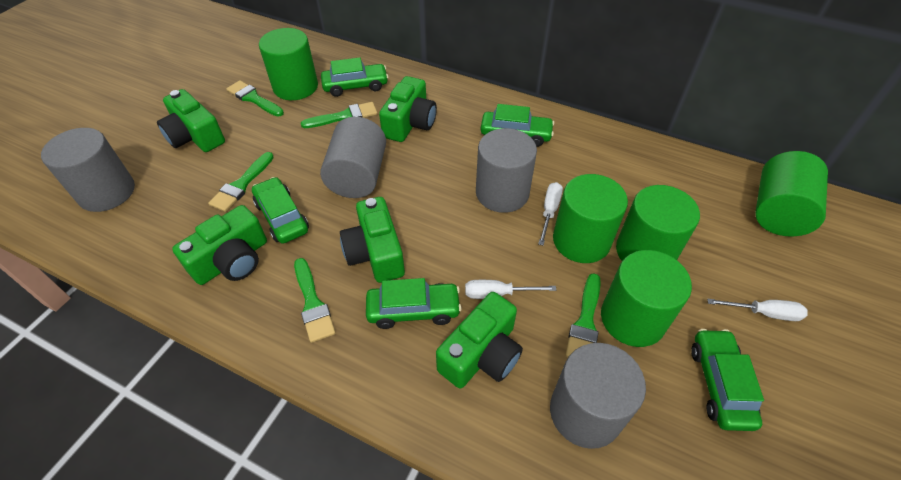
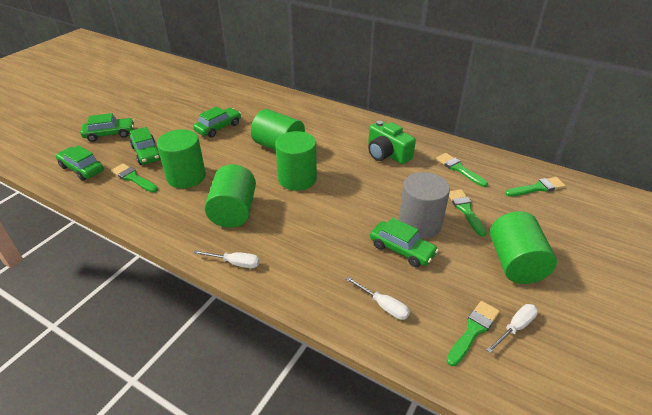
green camera: [157,89,225,152] [172,205,267,285] [340,197,405,283] [379,76,437,142] [436,292,523,388] = 5 -> [368,121,416,164] = 1
grey cylinder: [41,128,135,212] [320,117,386,198] [476,128,537,213] [550,343,646,449] = 4 -> [399,172,450,239] = 1

